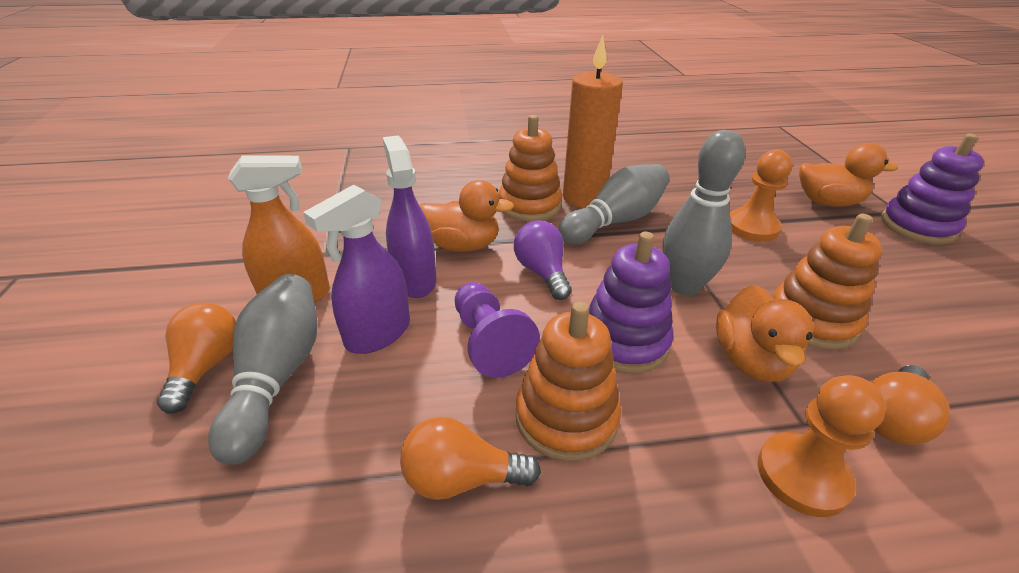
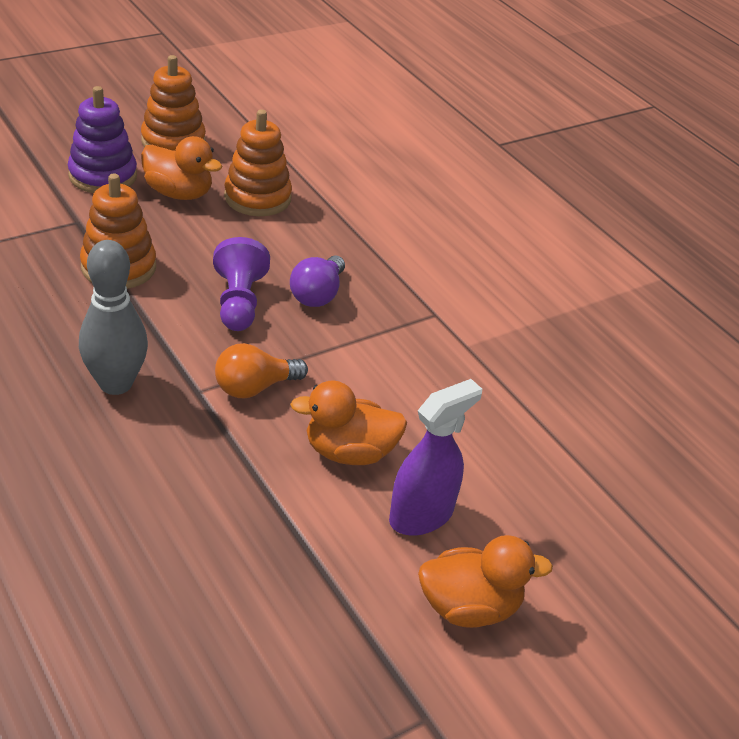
grey bowling pin: [208,274,317,465] [558,164,670,245] [662,130,745,296] = 3 -> [79,240,148,395] = 1
orange candle: [563,35,623,208] = 1 -> none = 0
orange light bulb: [157,302,236,414] [400,417,541,500] [870,365,950,445] = 3 -> [215,343,308,398] = 1
orange pawn: [730,150,793,242] [757,375,886,517] = 2 -> none = 0
orange spray bottle: [228,155,330,303] = 1 -> none = 0
purple spray bottle: [303,185,410,354] [383,135,436,298] = 2 -> [389,379,482,536] = 1
purple stacking toy: [589,232,673,374] [881,134,984,245] = 2 -> [68,86,137,193] = 1

